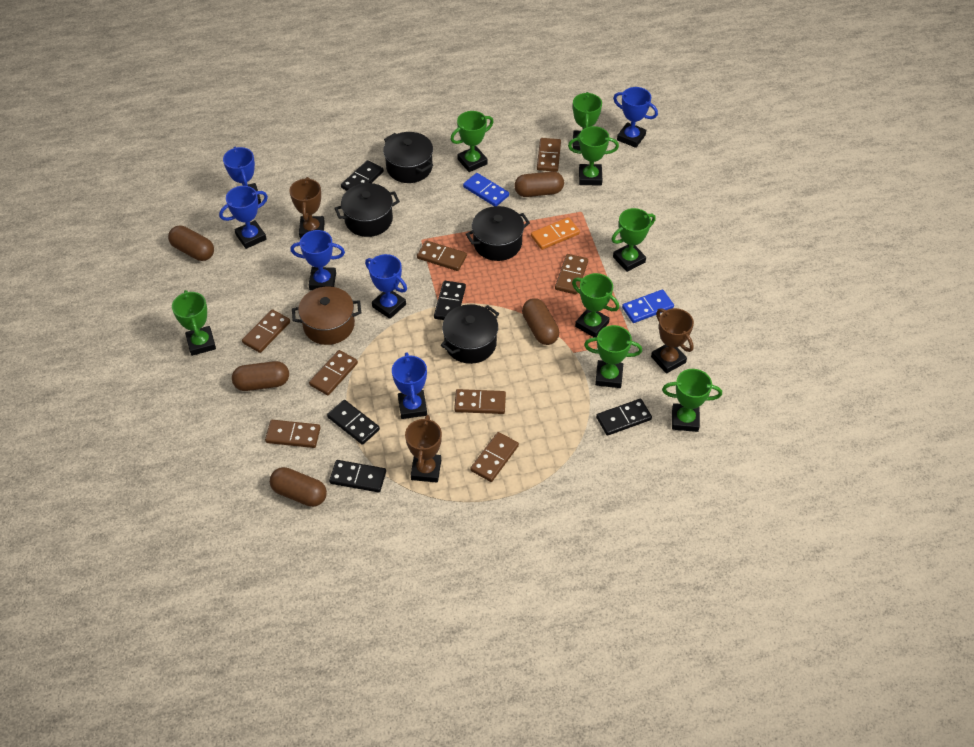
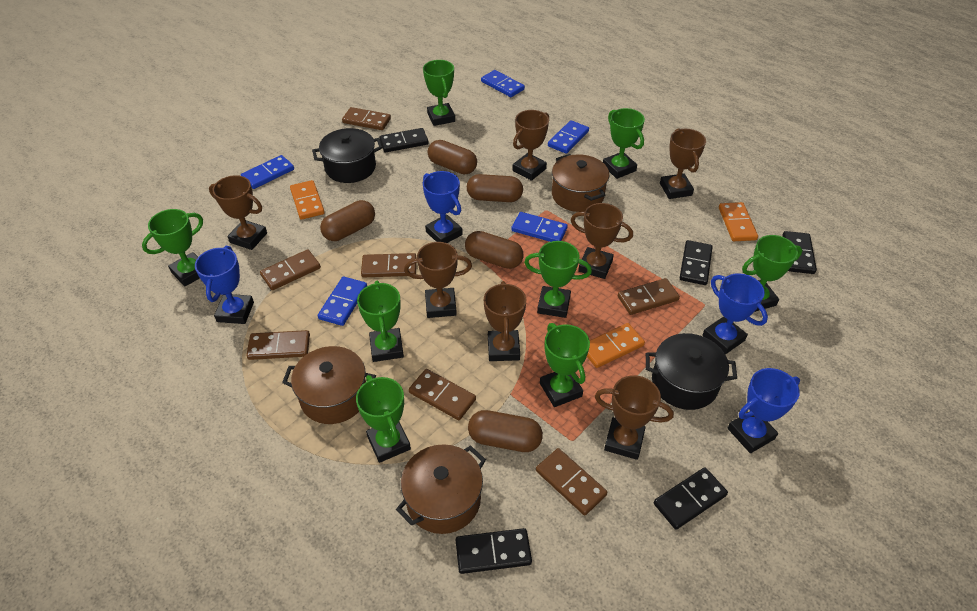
black pot: [334,183,400,237] [383,132,433,183] [441,304,499,364] [466,206,530,261] = 4 -> [312,128,383,183] [646,333,737,410] = 2
blue domino: [463,173,509,206] [622,289,674,323] = 2 -> [241,155,294,189] [318,277,367,326] [481,70,525,97] [511,212,568,242] [548,120,589,154] = 5
blue trophy: [219,186,268,249] [223,147,261,204] [290,230,345,290] [365,254,407,319] [392,352,427,419] [613,87,658,148] = 6 -> [195,246,254,324] [423,171,463,243] [702,273,768,355] [728,368,800,453] = 4
brown domino: [242,309,290,353] [265,420,320,448] [309,350,358,395] [417,240,467,271] [454,389,506,414] [470,432,519,482] [537,138,561,172] [555,254,588,294] = 8 -> [246,330,310,360] [260,249,321,290] [342,107,391,130] [361,253,416,277] [409,369,476,420] [536,448,607,515] [618,278,680,315] = 7
brown pot: [292,286,361,345] = 1 -> [282,346,376,424] [396,444,486,534] [552,154,609,212] = 3
brown trophy: [289,177,325,239] [405,415,442,483] [651,308,694,374] = 3 -> [209,175,267,250] [404,242,472,318] [484,281,526,361] [512,110,549,181] [571,203,633,279] [595,375,674,460] [660,128,706,199] = 7
orange domino: [531,217,580,250] = 1 -> [290,180,325,220] [587,323,645,368] [719,202,758,241] = 3

